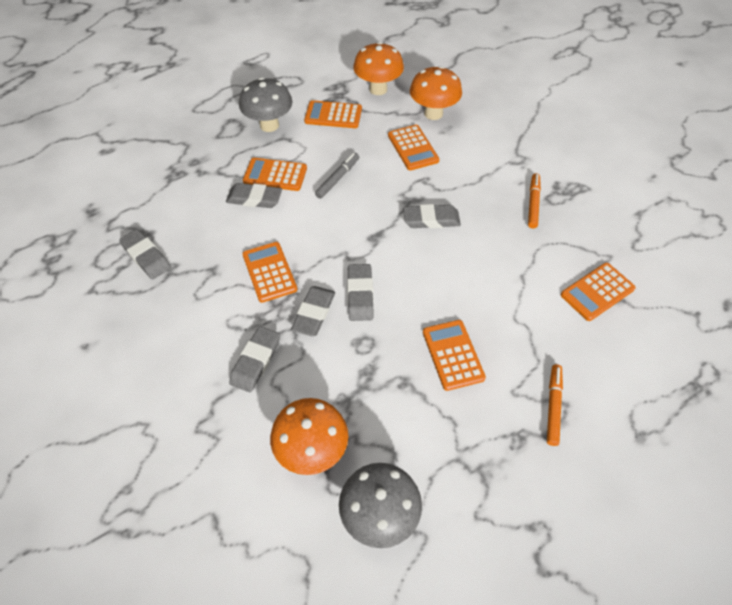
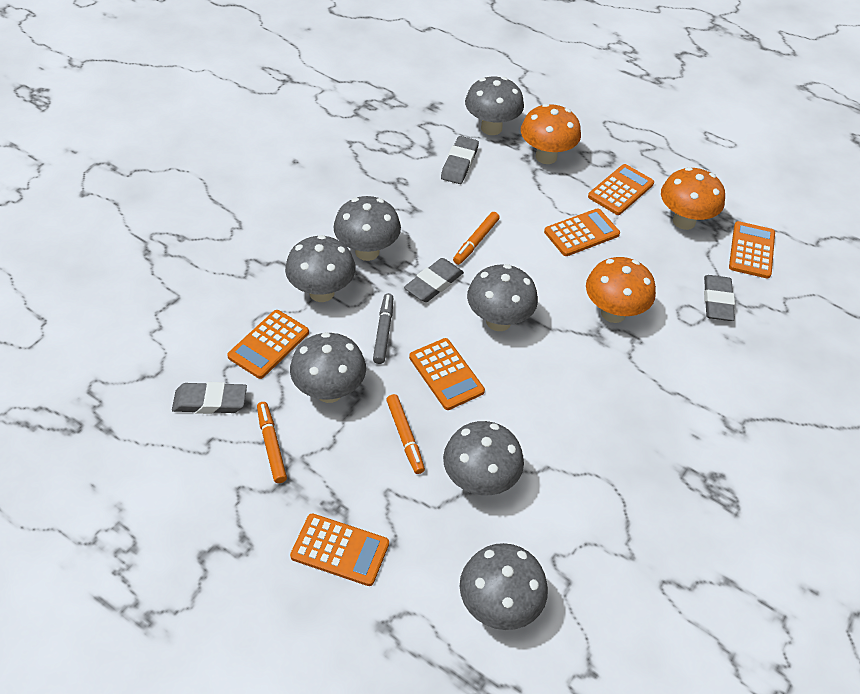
grey eraser: [119,229,171,279] [226,183,282,208] [229,326,280,392] [291,286,335,337] [347,264,374,321] [403,204,461,228] = 6 -> [172,382,247,414] [404,258,464,302] [441,136,479,184] [704,275,735,321] = 4
grey mushroom: [239,77,293,132] [339,463,422,548] = 2 -> [285,235,355,302] [290,332,366,403] [333,196,401,261] [443,421,524,495] [460,543,548,630] [465,77,524,135] [467,264,538,331] = 7
orange marker: [528,173,541,228] [547,364,563,446] = 2 -> [257,402,287,483] [386,394,425,474] [453,212,500,265] = 3

